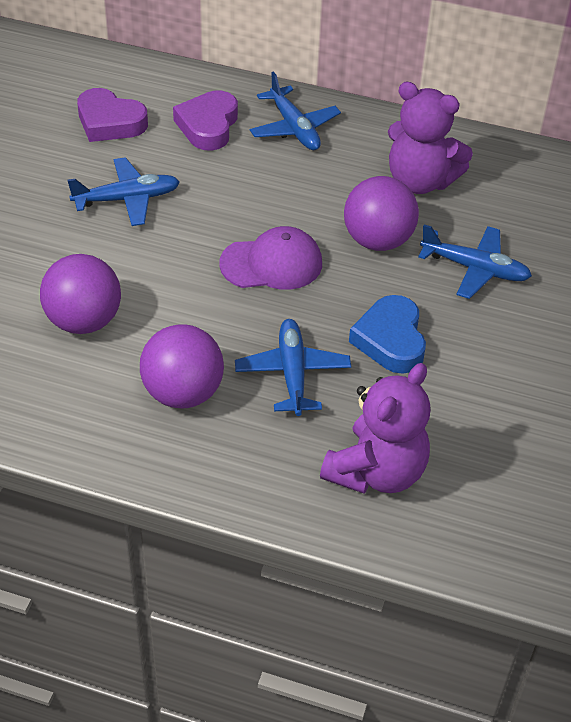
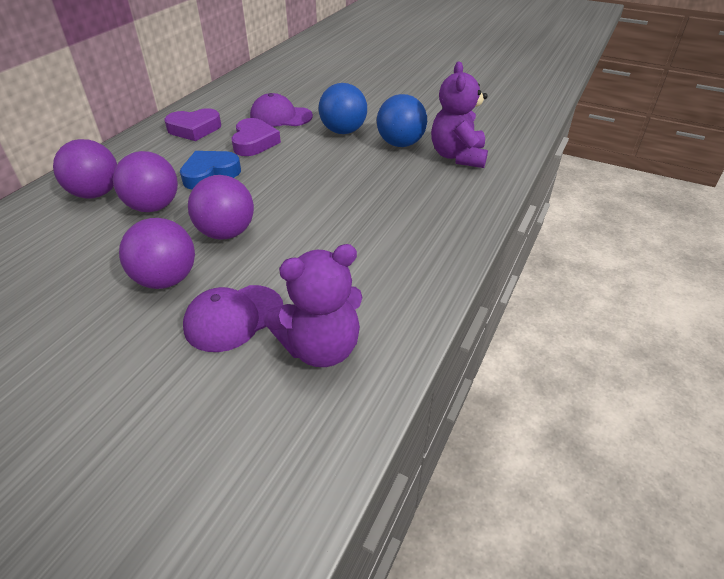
blue ball: none = 0 -> [319,83,367,134] [377,94,427,147] = 2
blue plane: [67,157,180,226] [235,319,351,416] [250,71,341,150] [418,224,532,299] = 4 -> none = 0
purple ball: [40,254,121,334] [140,324,224,409] [344,176,419,251] = 3 -> [53,139,117,199] [113,151,178,212] [119,218,195,289] [188,175,254,240] = 4
purple cap: [219,226,322,290] = 1 -> [183,285,283,352] [250,93,313,127] = 2

